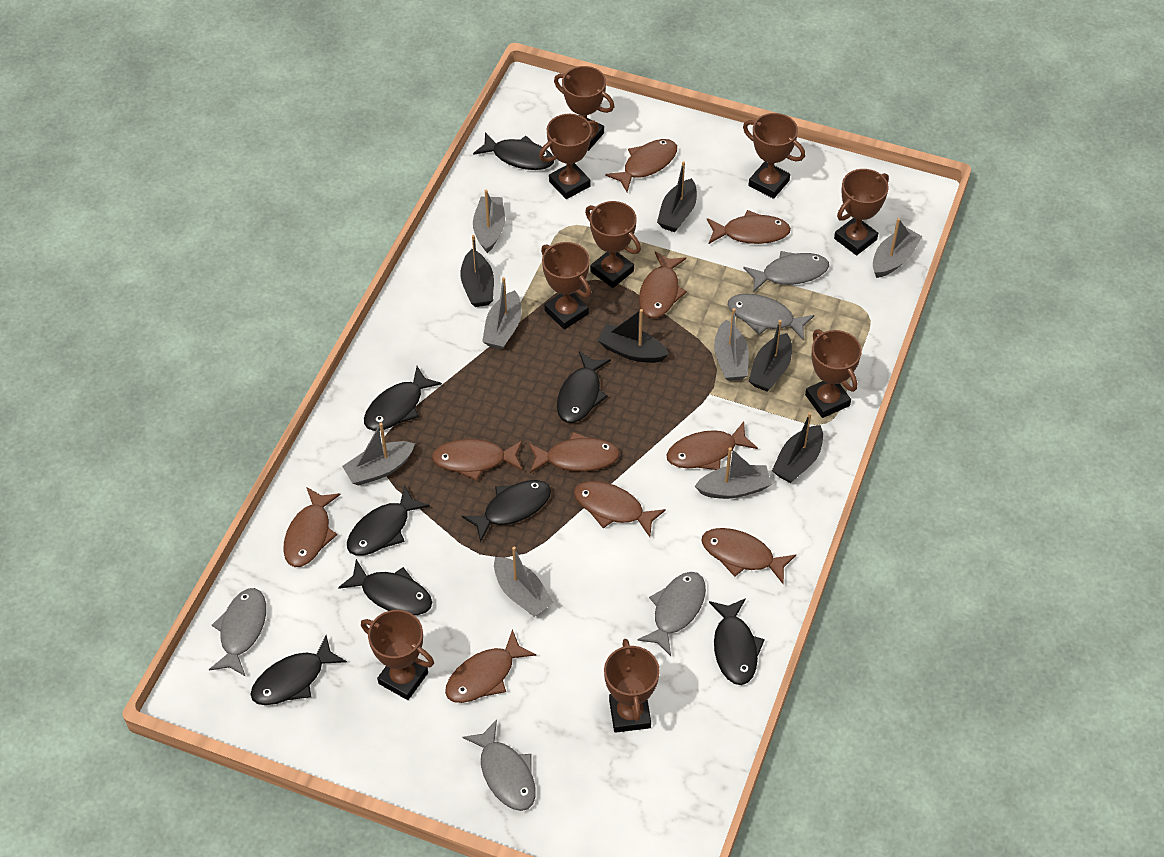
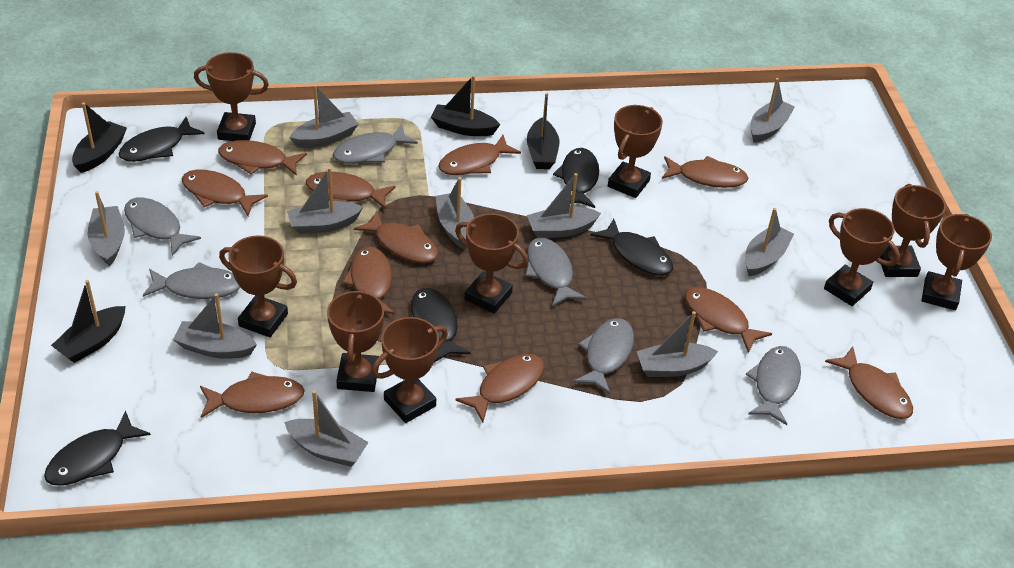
black boat: [460,235,494,307] [597,309,669,363] [657,161,697,232] [749,320,792,391] [772,412,823,483] = 5 -> [51,280,125,363] [72,102,127,173] [431,75,500,136] [527,93,559,169] = 4
black fish: [251,635,347,705] [338,559,432,615] [347,486,430,556] [364,366,442,431] [462,480,551,543] [473,132,554,170] [557,351,611,423] [709,598,765,685] = 8 -> [44,411,151,486] [119,117,205,162] [411,288,470,362] [553,148,599,208] [590,219,673,276] = 5
brown fish: [283,487,341,567] [432,439,523,481] [445,629,536,703] [529,432,620,473] [574,481,666,537] [605,139,677,192] [639,251,687,318] [666,422,758,470] [701,528,796,584] [707,210,791,244] = 10 -> [182,170,268,216] [200,371,305,418] [218,140,307,176] [306,172,396,209] [342,246,395,315] [354,211,438,263] [438,135,521,175] [455,354,544,422] [662,156,749,188] [685,287,772,353] [825,346,913,419] = 11
grey boat: [342,423,415,486] [473,190,505,253] [482,277,522,349] [494,547,554,617] [695,447,772,499] [714,308,749,381] [873,218,922,278] = 7 -> [87,191,125,266] [173,293,257,359] [284,390,369,467] [287,167,363,234] [289,85,359,148] [435,177,474,250] [527,173,601,238] [636,311,718,377] [745,208,794,276] [750,78,795,143] = 10
grey fish: [209,588,266,676] [463,720,536,811] [637,572,706,656] [728,293,814,341] [743,251,829,293] = 5 -> [124,198,201,256] [143,262,240,299] [333,124,418,164] [525,237,586,307] [573,318,634,394] [746,346,801,425] = 6

